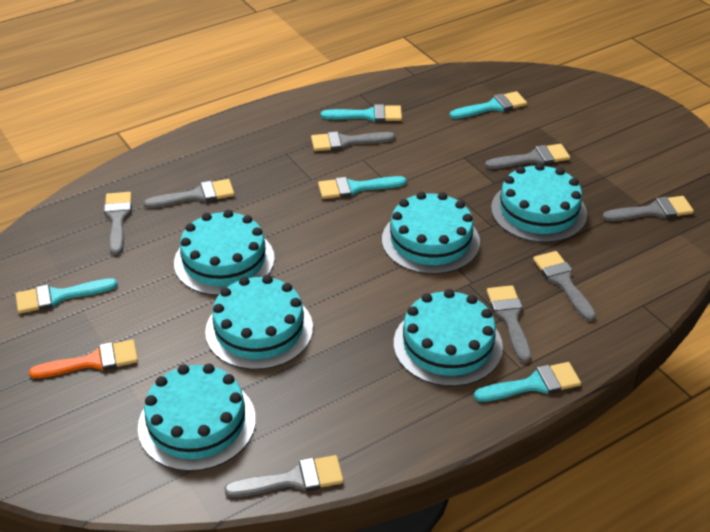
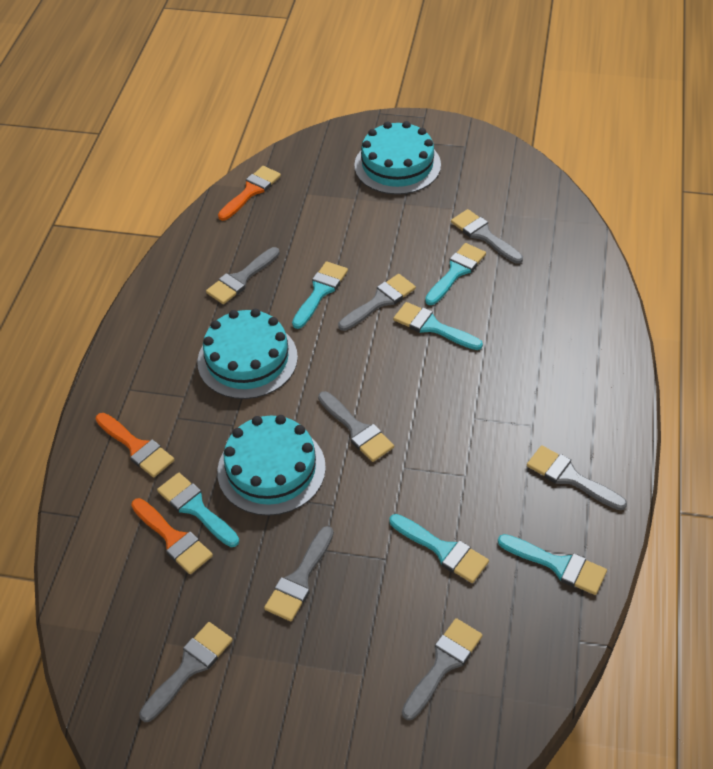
orange brush: [29,339,138,378] = 1 -> [96,413,174,477] [131,498,213,574] [218,166,281,221] = 3
turquoise brush: [16,278,118,314] [318,176,407,199] [321,104,402,122] [450,91,527,119] [474,362,581,402] = 5 -> [157,473,239,547] [292,261,348,329] [390,514,489,583] [393,302,483,350] [425,243,486,305] [498,534,607,595] = 6
turquoise cake: [138,364,256,471] [174,210,275,296] [205,275,313,370] [382,192,480,274] [394,289,503,387] [491,163,587,243] = 6 -> [197,309,298,399] [217,415,326,516] [354,121,441,195] = 3

